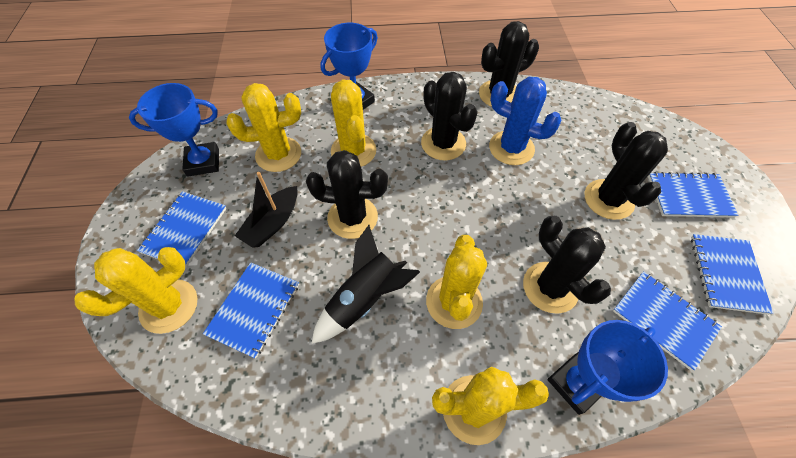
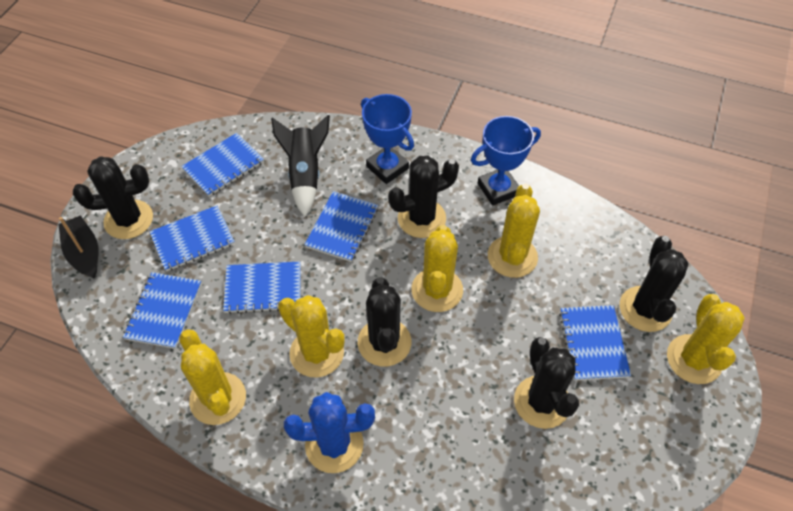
blue notebook: [137,191,227,269] [203,262,299,359] [613,271,722,371] [648,172,738,218] [691,234,773,315] = 5 -> [123,272,202,349] [149,205,235,272] [181,133,264,197] [223,261,301,314] [304,191,378,262] [559,305,631,381] = 6
blue trophy: [129,83,219,176] [321,23,378,110] [547,320,668,415] = 3 -> [361,94,414,184] [471,116,541,206] = 2

